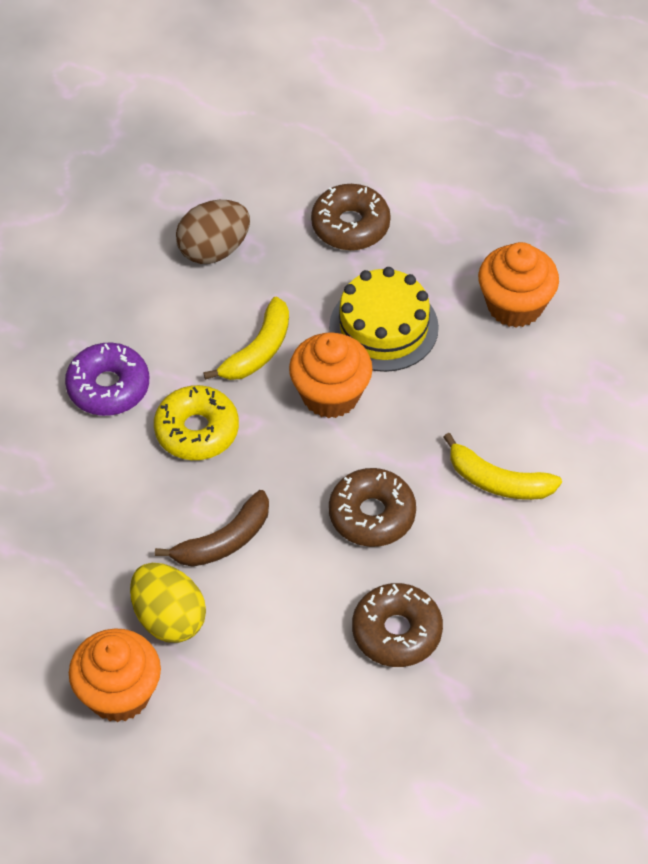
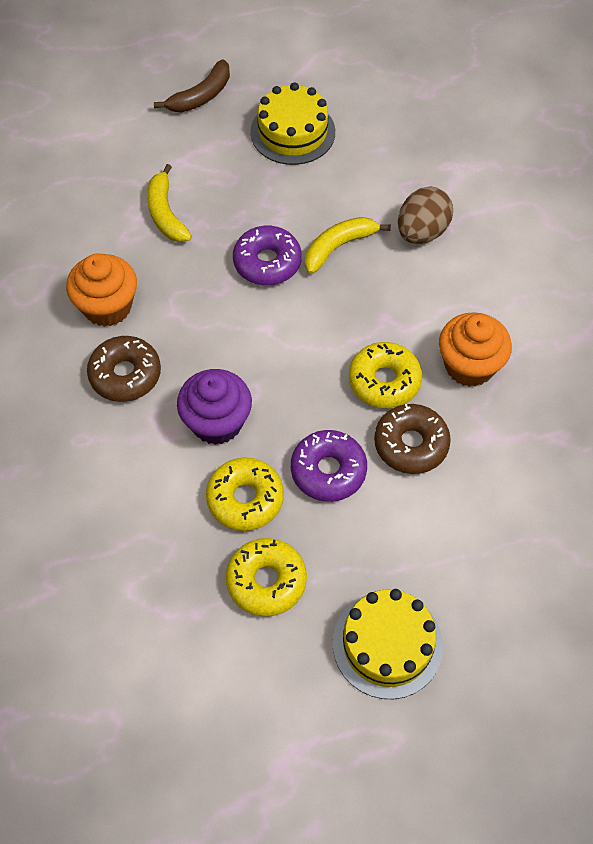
brown donut: [311,184,391,250] [329,468,416,547] [352,583,443,667] = 3 -> [87,336,161,402] [374,404,451,474] = 2
orange cupcake: [69,628,161,722] [289,332,373,418] [478,242,559,328] = 3 -> [66,254,137,327] [439,312,512,387] = 2
purple cupcake: none = 0 -> [177,369,252,445] = 1
purple donut: [65,343,149,416] = 1 -> [233,226,302,285] [291,430,367,502] = 2
yellow cake: [329,267,439,372] = 1 -> [250,83,335,165] [333,589,443,699] = 2
yellow donut: [154,385,239,460] = 1 -> [206,457,284,531] [226,538,307,617] [349,342,422,408] = 3
yellow egg: [130,563,206,643] = 1 -> none = 0

